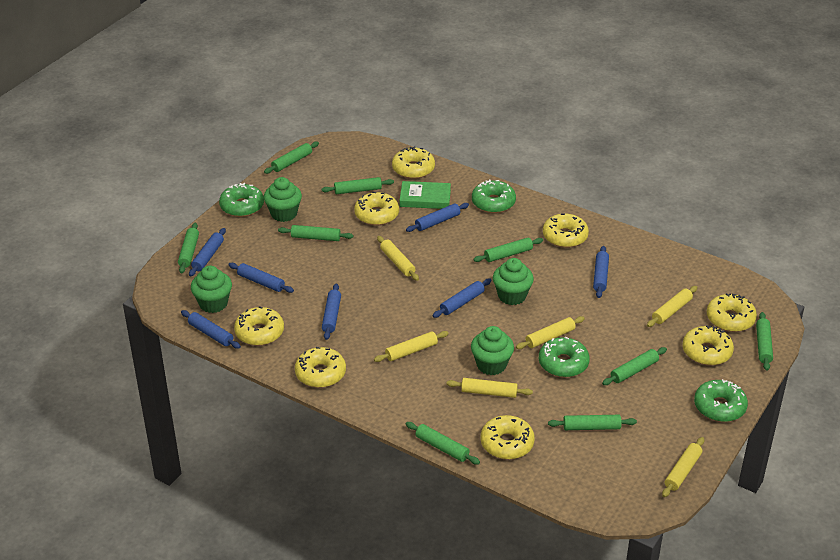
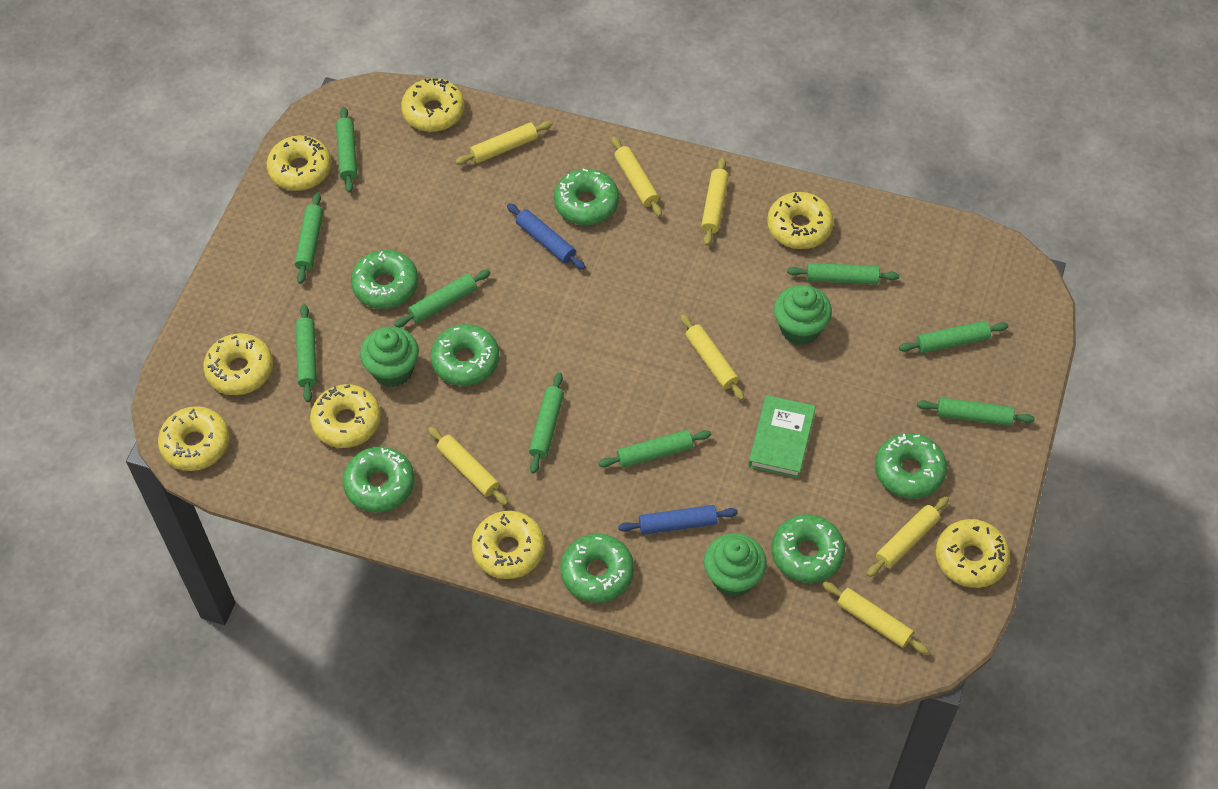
blue rolling pin: [181,310,241,349] [189,228,226,276] [228,263,294,293] [322,284,341,340] [406,203,469,232] [432,279,492,318] [593,246,609,298] = 7 -> [507,203,585,270] [618,505,738,535] = 2
green cupcake: [191,266,232,313] [264,177,302,222] [471,326,514,375] [493,258,534,305] = 4 -> [360,327,419,387] [704,533,767,597] [774,285,832,345] = 3
green donut: [219,183,264,217] [472,179,516,213] [539,337,590,377] [694,379,748,422] = 4 -> [343,446,414,513] [351,250,418,309] [430,324,499,386] [554,169,619,225] [560,534,634,603] [772,515,845,583] [875,433,947,499] = 7
yellow rolling pin: [374,331,449,362] [377,236,419,281] [447,378,533,398] [516,316,585,349] [647,286,697,327] [662,437,704,497] = 6 -> [428,427,508,505] [455,121,552,165] [612,137,662,217] [680,314,744,400] [701,157,729,246] [823,582,929,654] [867,497,949,577] = 7

